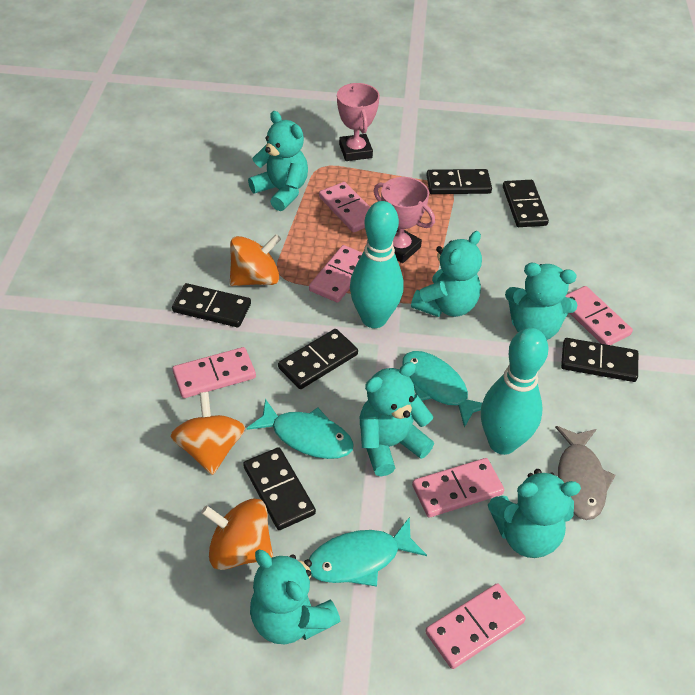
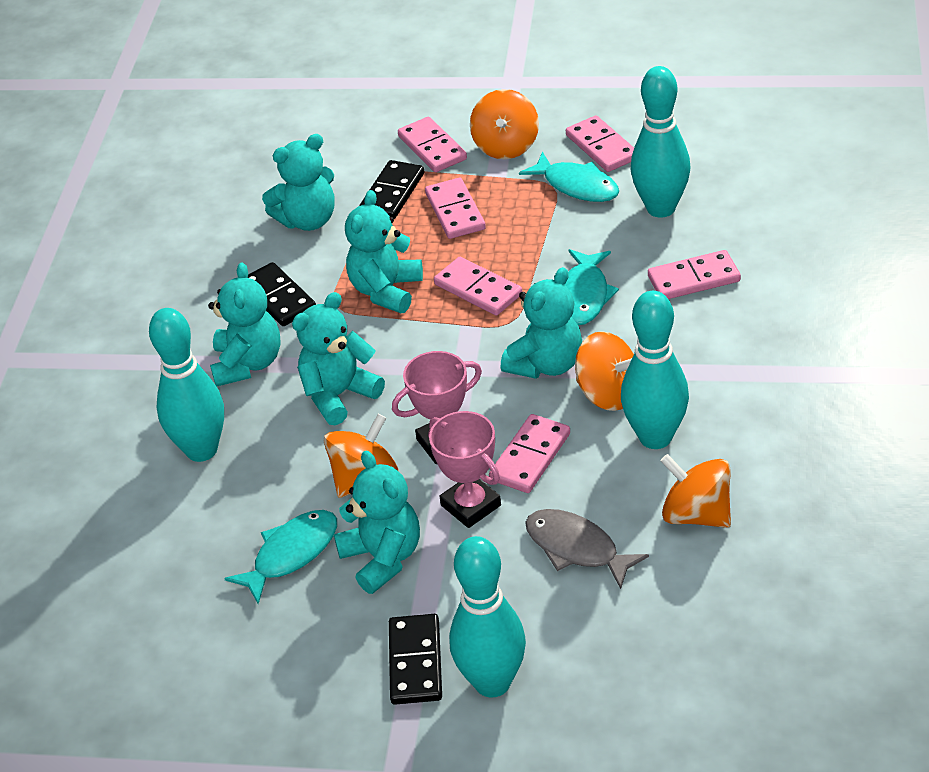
black domino: [172,283,251,327] [243,447,316,530] [278,329,358,389] [426,169,492,194] [503,180,549,227] [561,338,638,382] = 6 -> [248,262,316,326] [359,160,424,219] [389,614,442,705] = 3
orange spinning top: [171,392,245,475] [201,498,273,570] [230,234,281,286] = 3 -> [324,414,398,498] [470,89,539,159] [575,331,634,411] [660,454,731,528] = 4
turquoise bowling pin: [350,201,404,328] [481,328,548,455] = 2 -> [149,308,224,462] [449,536,526,698] [621,291,689,449] [631,66,690,218] = 4

